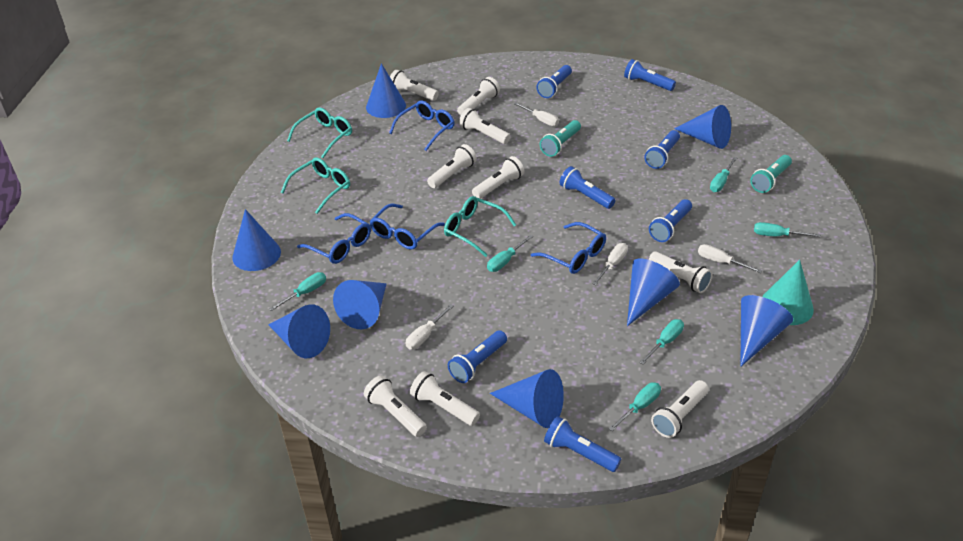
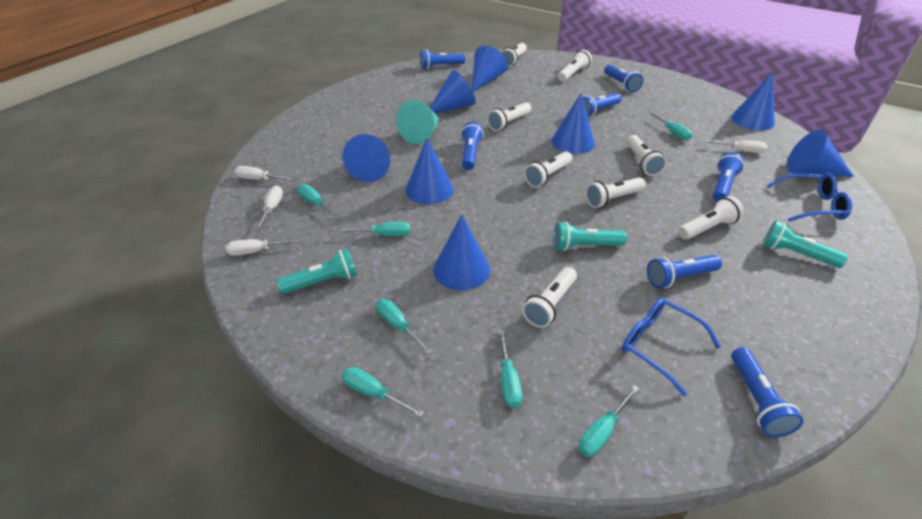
blue glasses: [297,213,371,264] [370,203,445,250] [389,101,454,151] [531,222,606,274] = 4 -> [622,298,721,396] [767,173,852,222] = 2
turquoise flashlight: [540,120,581,157] [750,155,792,193] = 2 -> [277,248,357,294] [553,221,627,251] [763,220,848,268] = 3
turquoise glasses: [281,157,350,214] [287,108,352,158] [444,196,516,257] = 3 -> none = 0
turquoise screwdriver: [269,272,326,311] [487,235,533,272] [609,383,661,431] [639,319,684,365] [710,157,737,192] [754,222,820,237] = 6 -> [298,184,341,218] [338,222,410,236] [342,367,425,417] [376,299,433,355] [498,329,522,408] [579,385,639,457] [649,112,692,140] = 7
white flashlight: [364,375,427,437] [390,70,439,101] [410,371,480,426] [427,144,477,188] [457,77,500,116] [459,108,510,144] [472,156,525,199] [649,251,713,293] [651,380,709,438] = 9 -> [487,102,532,131] [501,43,527,67] [522,267,577,328] [524,151,573,187] [558,50,592,81] [585,177,646,208] [627,135,667,176] [678,196,744,240] = 8

